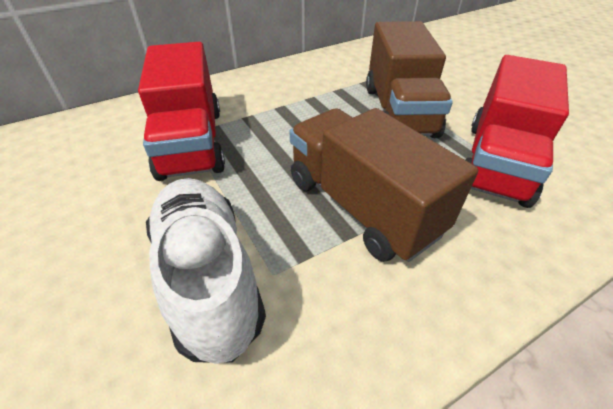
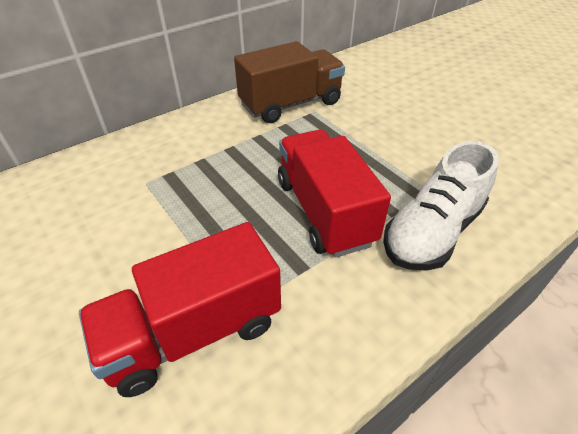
brown truck: [289,108,478,262] [366,21,453,138] = 2 -> [234,41,345,123] = 1

